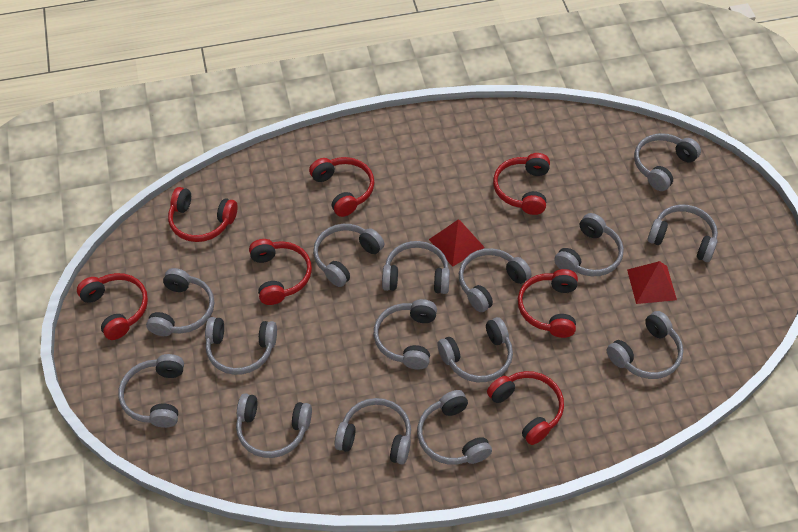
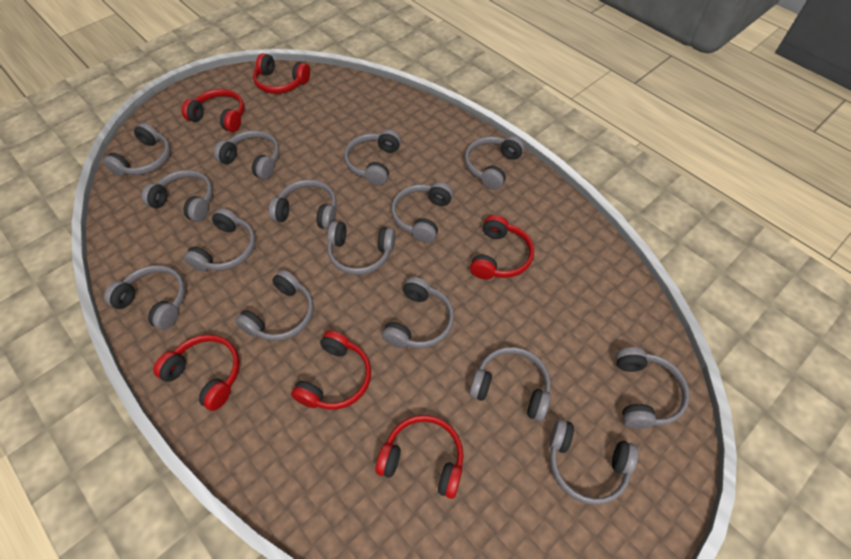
red headphones: [77,273,148,340] [168,187,238,242] [249,239,312,305] [309,157,374,217] [487,371,564,445] [493,153,550,215] [518,269,578,338] = 7 -> [153,335,240,411] [182,89,244,132] [253,53,310,94] [291,330,371,410] [375,415,463,499] [470,215,534,279] = 6
red pyramid: [429,219,485,267] [627,261,677,304] = 2 -> none = 0

